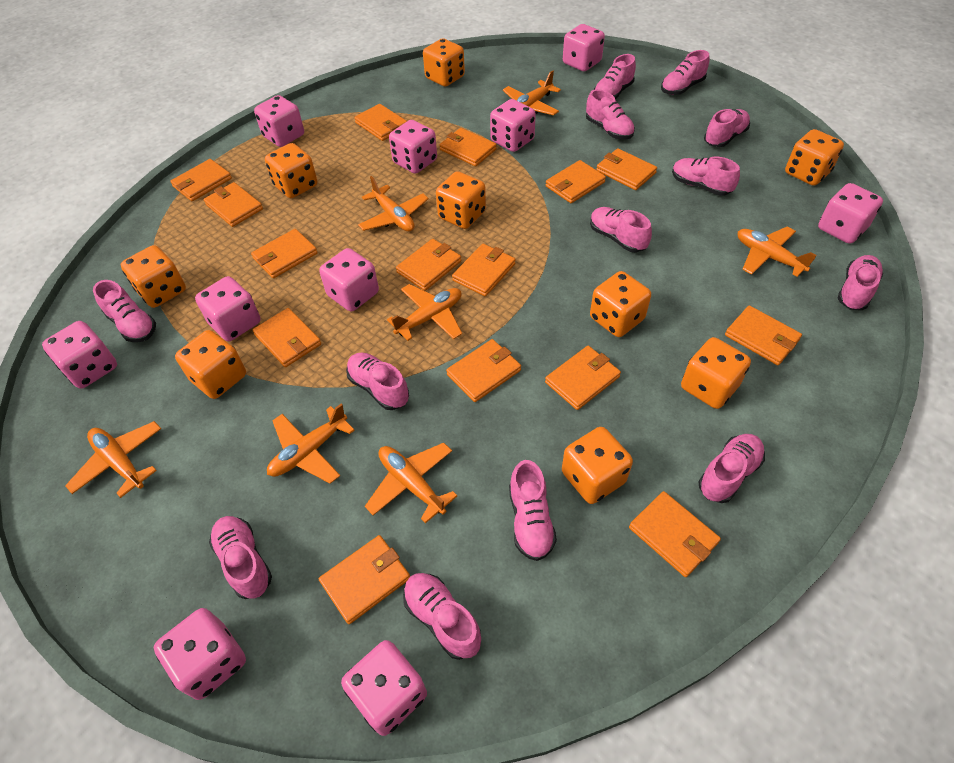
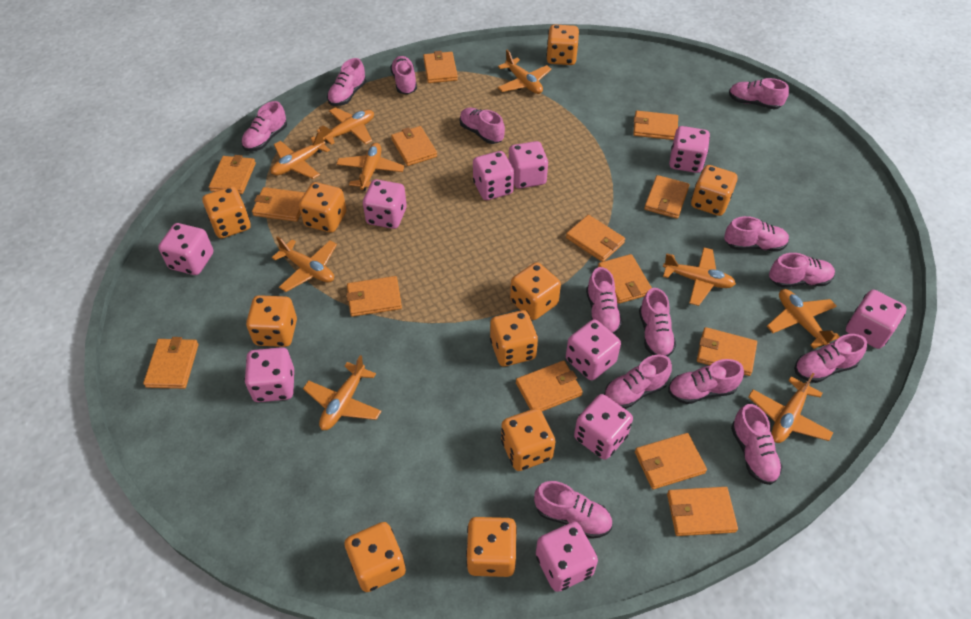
orange dice: [121,245,186,308] [175,330,246,399] [265,143,317,198] [423,38,465,87] [436,171,486,229] [562,427,633,504] [590,271,651,337] [681,337,751,409] [785,129,844,186] = 9 -> [202,186,251,238] [246,295,297,347] [299,182,347,233] [345,522,406,592] [466,517,517,577] [490,310,538,366] [501,408,556,471] [510,262,561,320] [546,24,579,65] [691,165,738,216] = 10
orange plane: [65,421,161,498] [267,404,355,484] [358,176,429,232] [365,443,457,524] [387,284,462,341] [503,70,561,115] [738,227,817,277] = 7 -> [271,131,330,179] [272,236,337,292] [303,355,382,430] [317,107,374,145] [337,143,404,191] [498,50,552,94] [663,247,736,306] [748,373,834,443] [767,289,840,349] = 9
orange wallet: [170,159,232,201] [204,182,263,227] [251,229,318,278] [253,308,321,367] [319,535,410,624] [354,104,407,141] [396,239,461,291] [439,128,497,166] [446,339,521,402] [452,244,516,296] [545,346,621,410] [546,160,606,203] [596,148,657,190] [629,491,721,577] [725,305,802,365] = 15 -> [143,337,199,389] [209,155,256,194] [252,187,305,222] [346,276,402,317] [391,126,437,166] [423,51,458,83] [516,360,583,411] [566,215,625,262] [598,254,652,304] [633,111,678,140] [635,433,707,489] [644,175,690,219] [667,487,738,536] [697,327,757,376] = 14
pink shoe: [93,280,156,342] [209,516,272,599] [346,352,409,410] [403,573,481,660] [509,460,557,561] [586,89,635,139] [590,207,652,252] [594,54,636,99] [661,50,709,95] [672,156,740,196] [699,434,765,503] [704,109,750,147] [837,255,883,310] = 13 -> [242,101,287,151] [327,58,366,106] [390,56,417,94] [460,108,505,144] [534,481,612,539] [586,267,622,334] [604,354,672,409] [639,288,676,357] [668,359,744,404] [724,216,789,252] [729,78,789,110] [731,404,783,485] [769,253,835,288] [794,334,867,383] = 14

